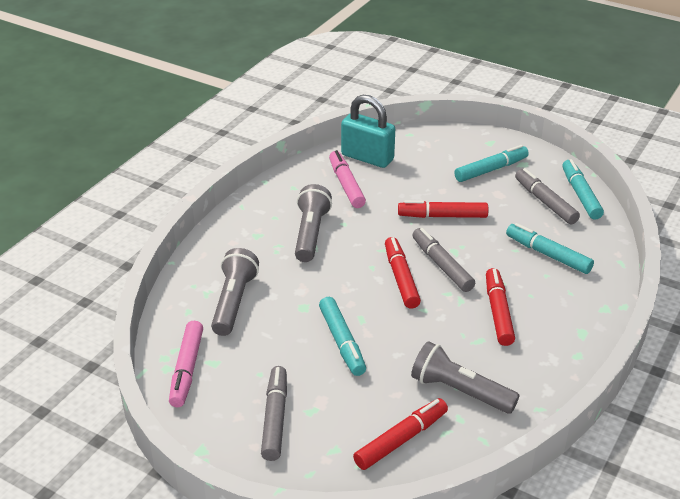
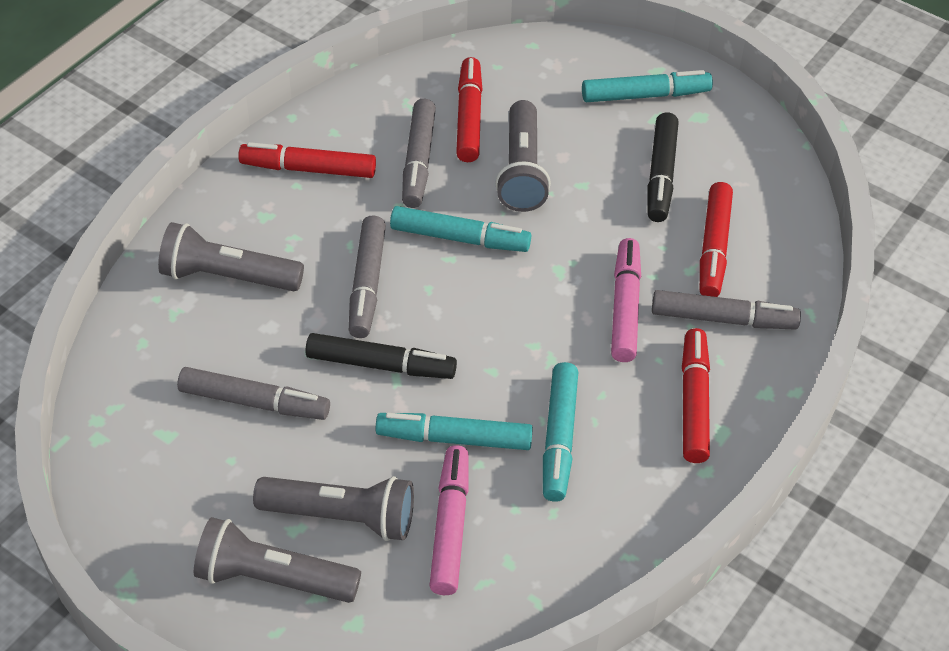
black marker: none = 0 -> [306,333,457,379] [648,112,679,222] = 2
grey flashlight: [211,248,259,336] [295,184,332,262] [411,341,520,414] = 3 -> [158,222,304,291] [194,517,361,603] [253,476,414,541] [495,100,551,212] = 4
grey marker: [261,366,287,461] [413,228,475,292] [515,168,580,224] = 3 -> [177,367,330,420] [349,215,386,338] [402,99,436,208] [652,290,801,330] = 4
turquoise padlock: [341,95,395,168] = 1 -> none = 0

